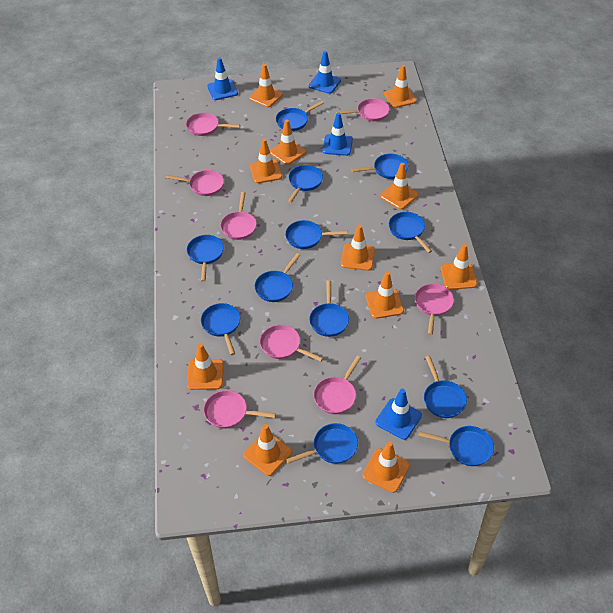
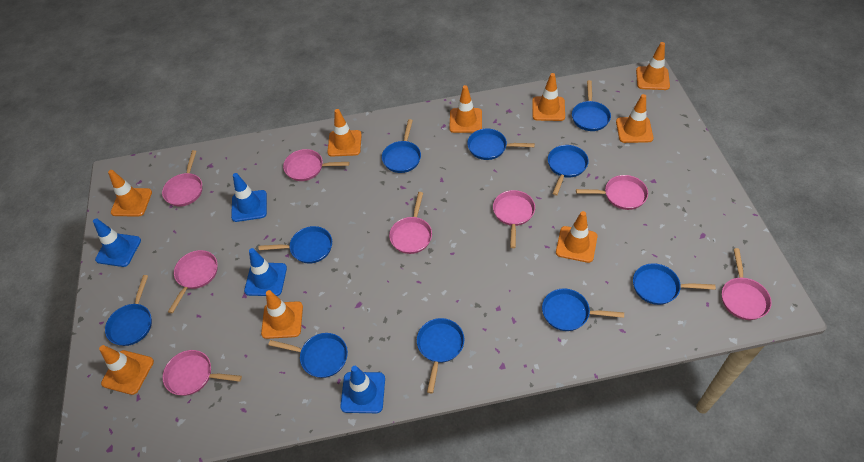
blue pan: [187,235,224,282] [201,303,240,355] [255,253,300,302] [276,101,324,131] [285,220,348,249] [286,423,358,464] [288,165,323,203] [309,280,349,337] [351,154,408,179] [389,212,432,253] [418,426,494,466] [424,356,467,418] = 12 -> [105,275,152,346] [259,226,332,264] [268,333,348,378] [382,119,421,173] [417,318,464,393] [467,129,535,160] [542,288,624,331] [548,145,589,195] [572,80,611,131] [633,263,716,305] = 10
orange traffic cone: [187,343,224,390] [243,424,292,476] [249,64,283,107] [250,139,282,183] [270,119,306,165] [341,225,375,271] [362,441,410,493] [366,271,404,319] [380,163,419,210] [384,65,417,108] [440,244,477,290] = 11 -> [99,345,154,395] [108,170,152,217] [261,290,303,339] [327,109,362,157] [449,85,482,133] [532,73,565,121] [556,211,598,263] [616,94,654,143] [636,42,670,90] = 9

